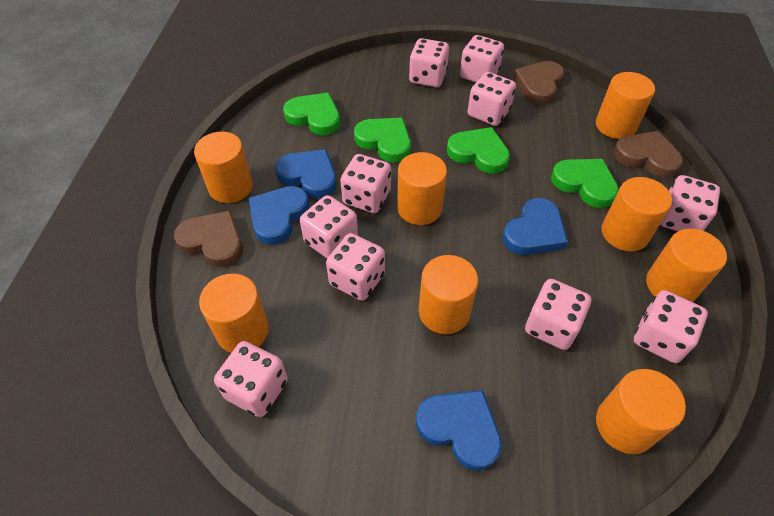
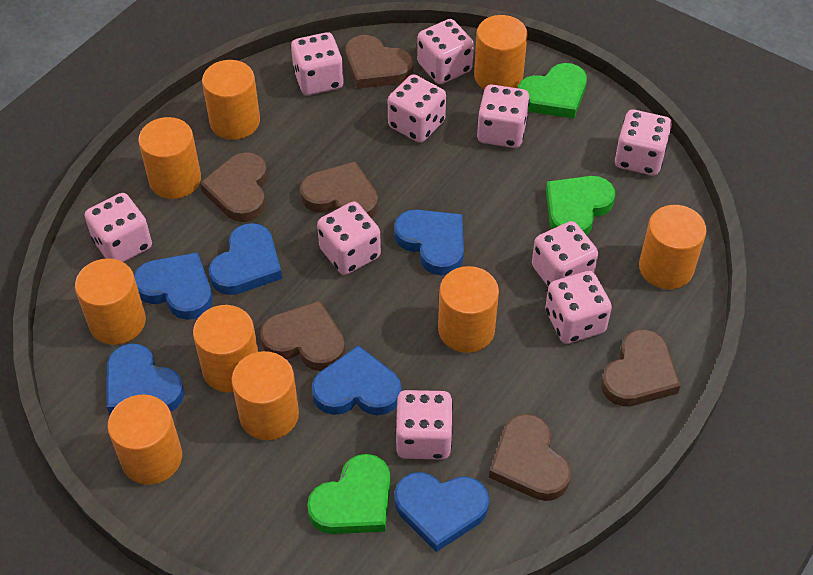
blue heart: [249,186,310,245] [275,149,337,198] [416,390,502,471] [503,198,568,255] = 4 -> [106,343,184,415] [134,252,213,320] [209,223,282,295] [312,345,401,415] [394,210,464,275] [394,472,489,552] = 6
brown heart: [174,211,243,267] [513,61,565,104] [613,131,683,178] = 3 -> [200,152,267,222] [260,301,345,371] [300,162,378,218] [346,35,413,89] [489,414,571,501] [601,329,681,406] = 6
green heart: [283,93,340,135] [354,118,411,162] [447,127,510,174] [551,159,619,208] = 4 -> [307,454,391,534] [518,63,587,119] [546,176,615,235] = 3
orange cylinder: [194,132,253,203] [199,273,269,353] [397,152,447,225] [419,255,478,334] [596,72,655,139] [596,369,686,454] [602,177,672,252] [646,228,727,302] = 8 -> [75,258,146,345] [107,394,182,485] [138,117,201,199] [193,305,258,393] [202,60,260,140] [232,351,299,440] [438,266,499,353] [474,15,528,90] [639,205,706,289] = 9

